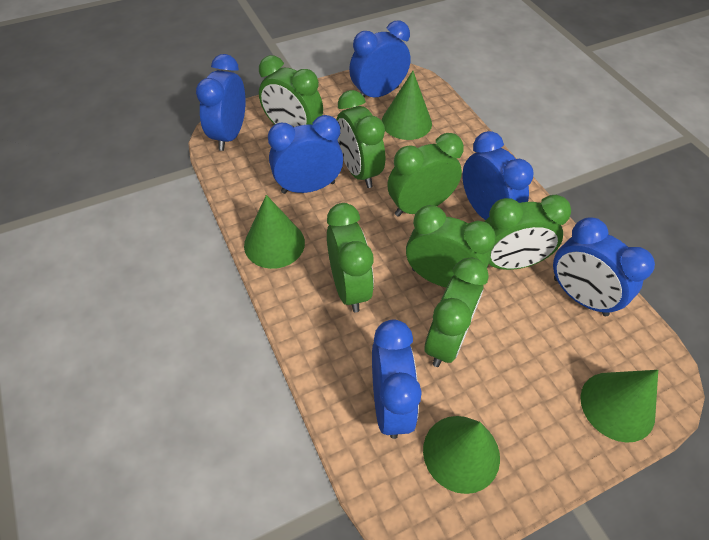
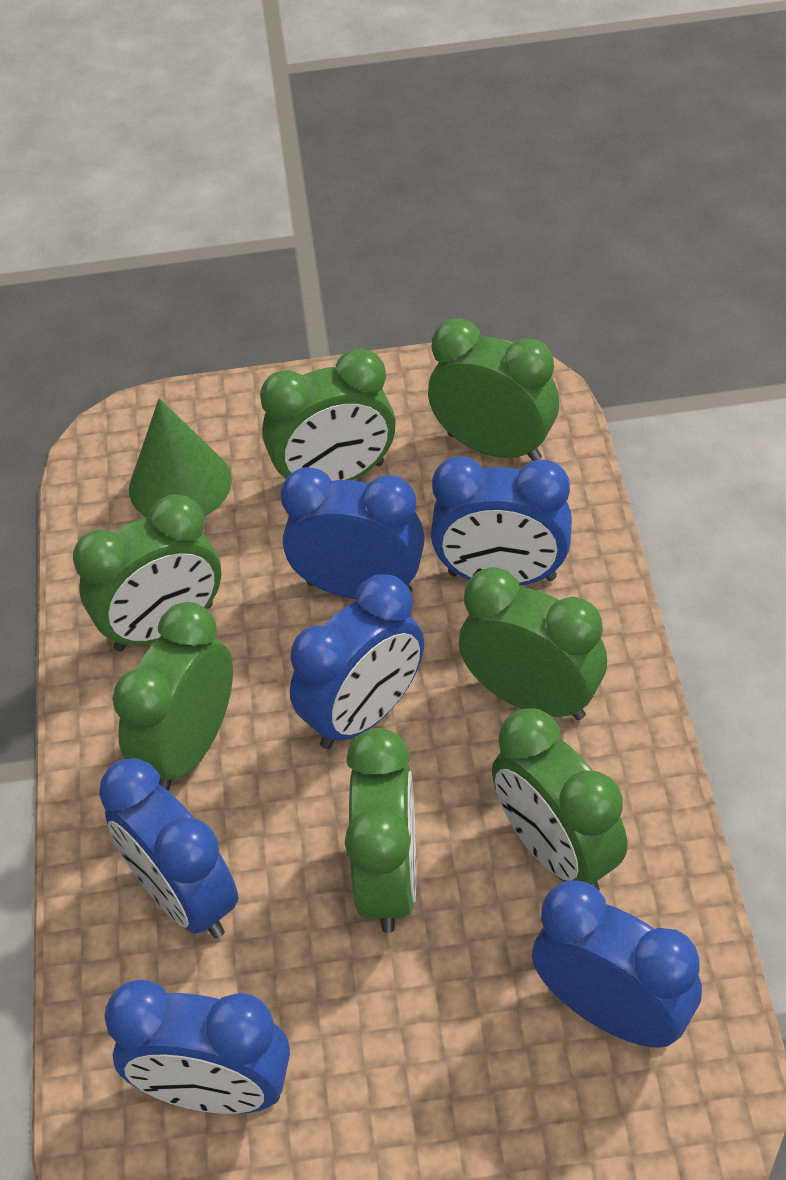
green cone: [244,195,305,269] [382,71,432,140] [423,416,500,494] [580,370,658,443] = 4 -> [129,398,232,517] = 1

